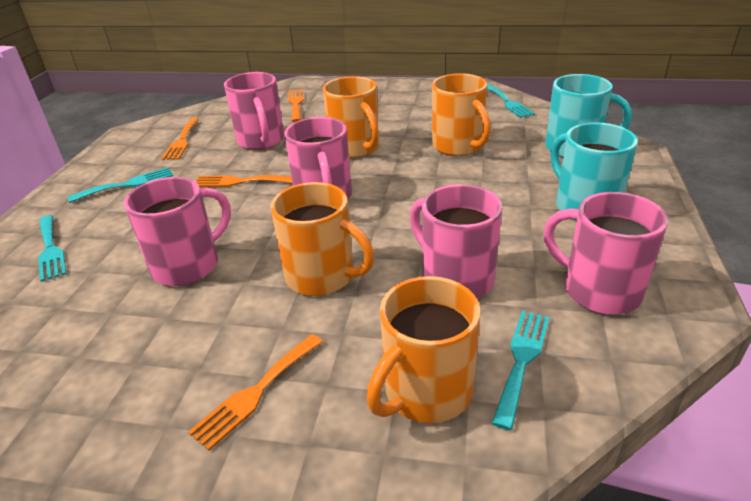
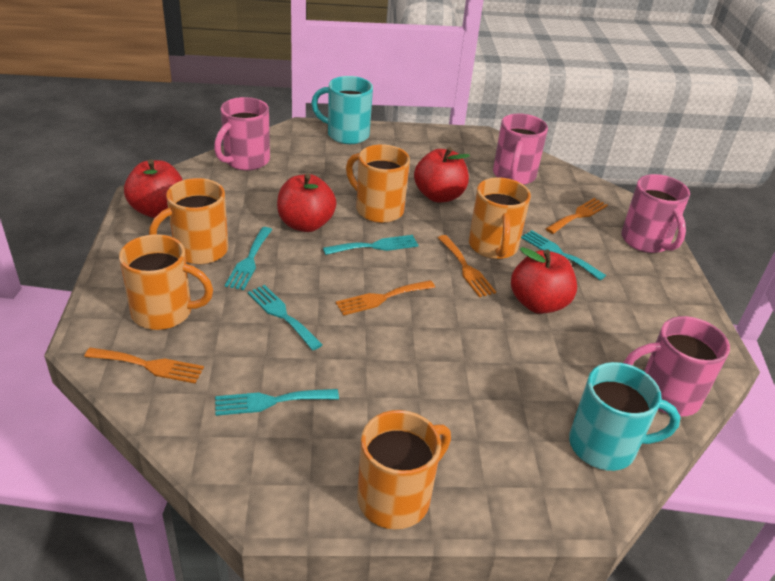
orange mug: [270,182,375,296] [323,76,379,158] [367,276,481,423] [432,73,491,156] = 4 -> [119,234,213,330] [149,178,228,265] [346,145,410,223] [357,410,451,529] [469,177,531,259] = 5
pink mug: [124,177,231,286] [224,72,284,150] [284,117,352,200] [410,184,502,298] [543,192,668,315] = 5 -> [214,97,270,171] [493,113,548,185] [621,174,690,253] [623,316,730,416] = 4
red apple: none = 0 -> [124,159,183,218] [277,174,336,232] [414,147,470,203] [511,247,577,314] = 4
turquoise fork: [38,215,66,282] [67,167,173,203] [487,84,535,118] [492,310,550,430] = 4 -> [215,389,339,416] [225,227,272,290] [248,285,323,350] [323,235,418,255] [521,230,606,280] = 5

